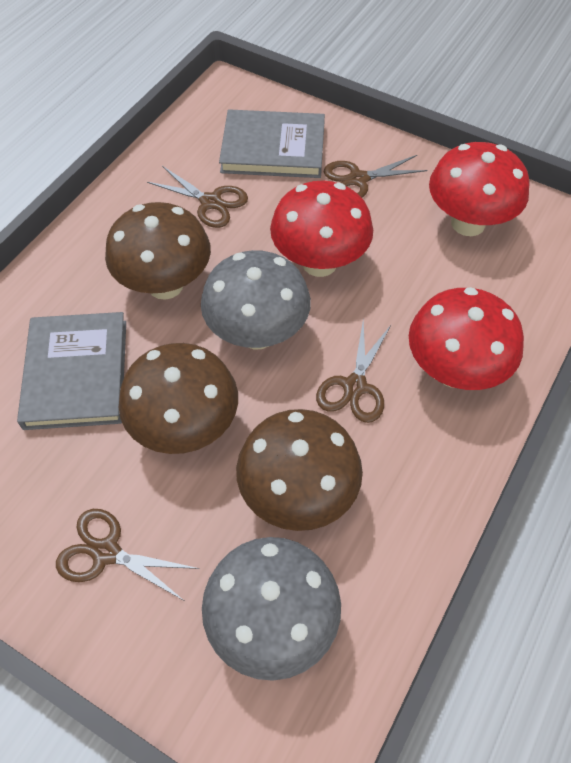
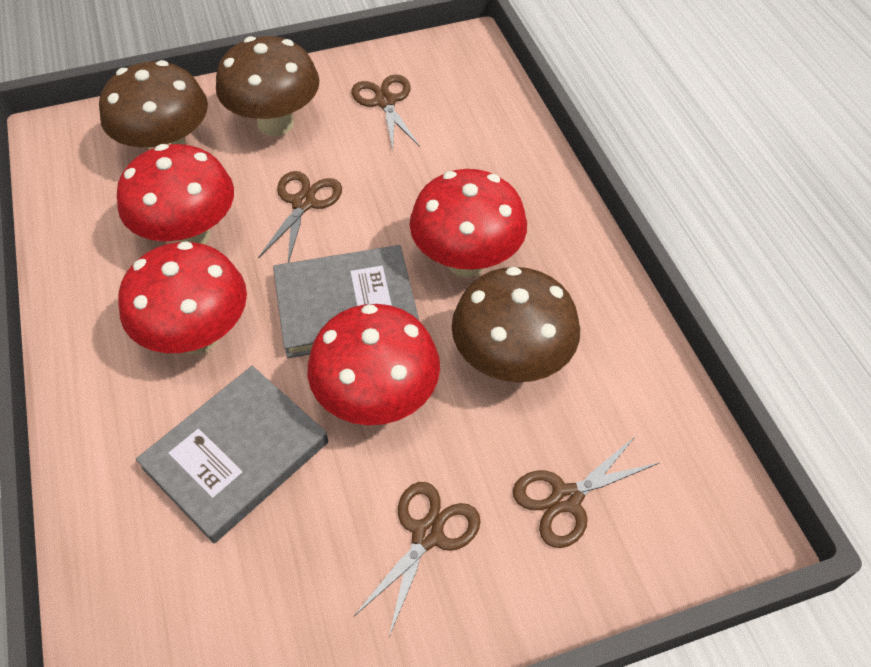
grey mushroom: [201,250,311,350] [202,537,341,681] = 2 -> none = 0
red mushroom: [270,181,373,277] [409,287,524,390] [429,142,530,236] = 3 -> [117,144,234,244] [118,241,247,354] [308,304,440,425] [410,169,527,277] = 4

